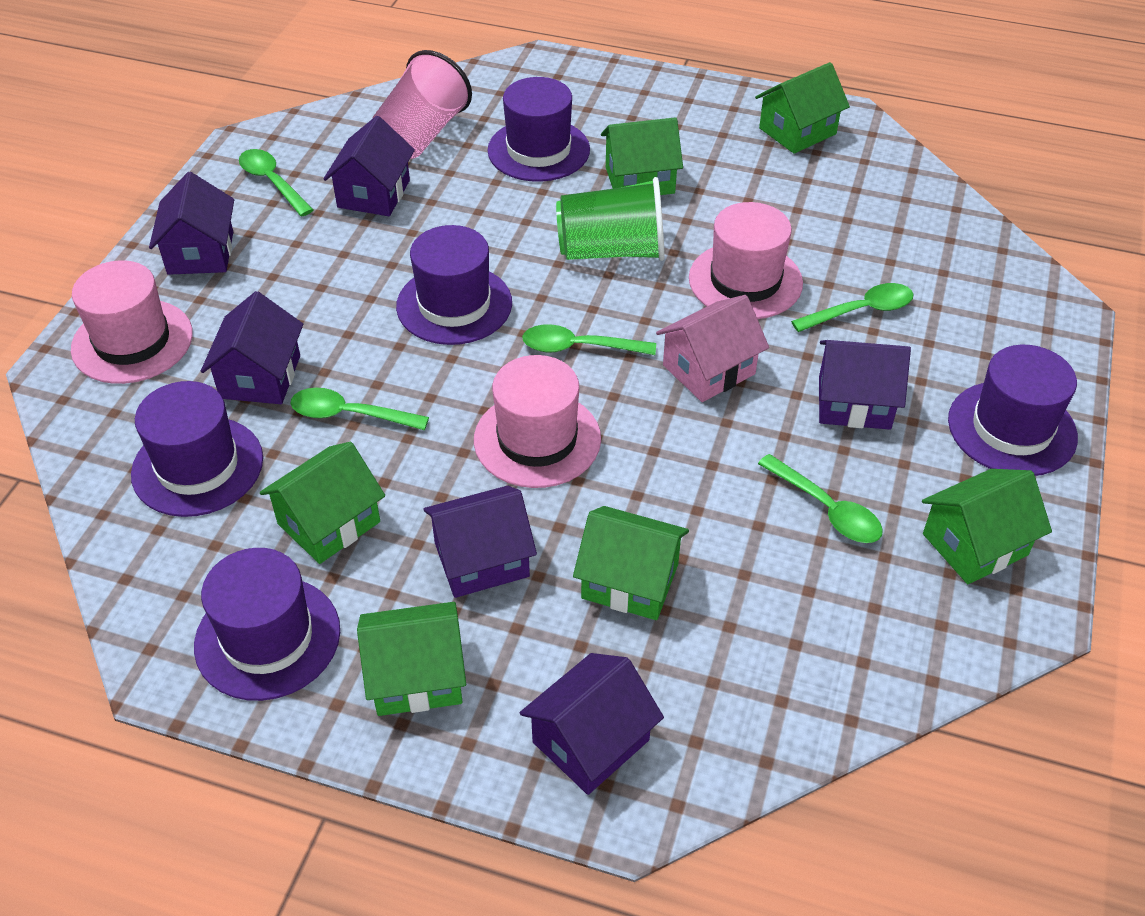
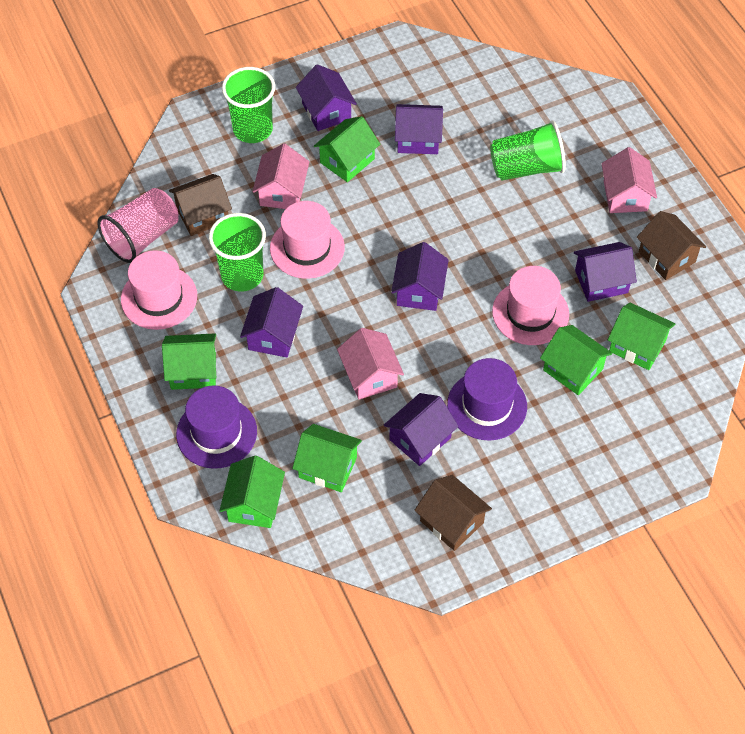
brown house: none = 0 -> [169,174,232,236] [414,475,492,551] [637,211,706,280] = 3
green cup: [556,177,665,261] = 1 -> [209,213,266,292] [222,67,275,143] [490,121,566,181] = 3
green spoon: [239,149,313,217] [290,388,429,430] [522,324,656,355] [758,454,883,543] [791,283,914,332] = 5 -> none = 0
pink house: [656,295,769,402] = 1 -> [253,143,309,209] [337,328,404,399] [601,147,657,213] = 3
purple hat: [131,381,263,517] [194,548,340,701] [396,225,512,345] [487,77,590,182] [948,345,1078,476] = 5 -> [176,385,257,469] [447,358,527,440] = 2

